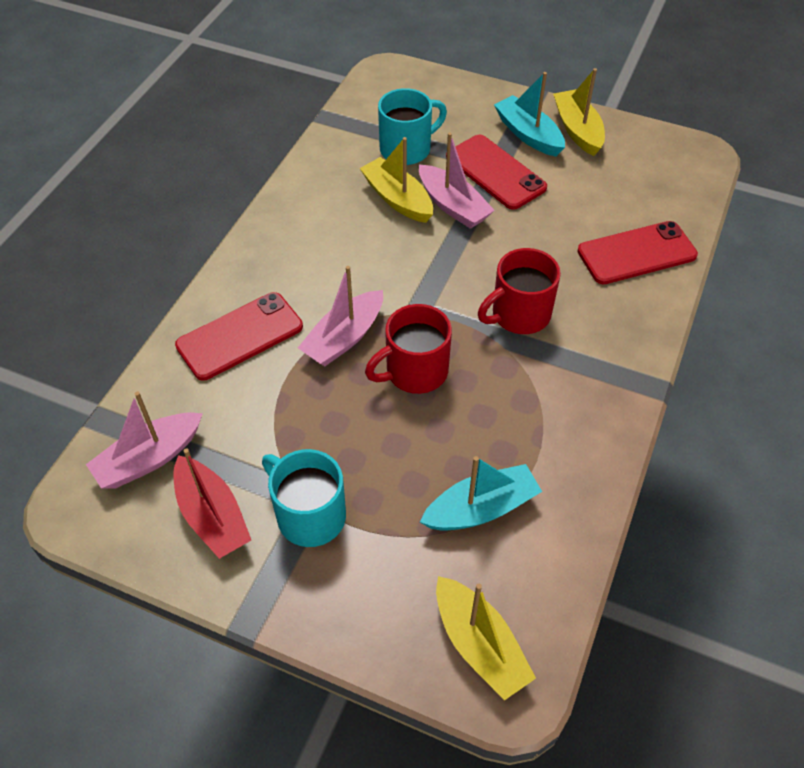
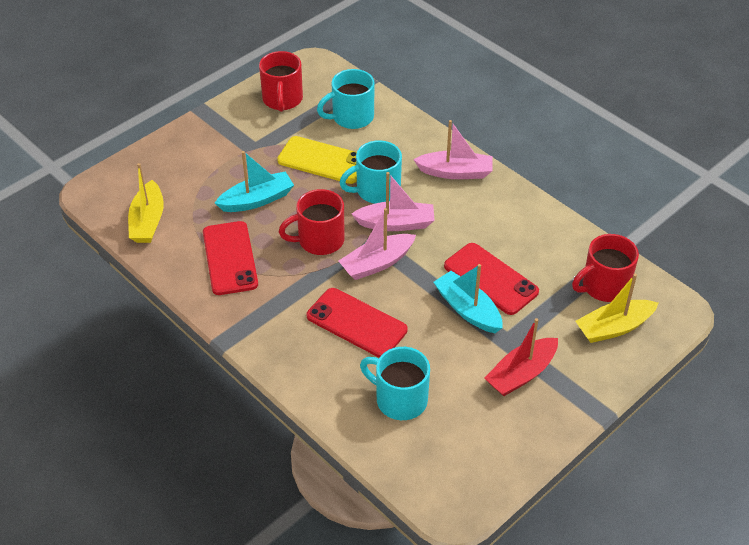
red mug: [365,304,452,394] [478,248,561,334] = 2 -> [259,51,303,112] [279,189,345,255] [572,234,639,302] = 3
turquoise mug: [262,449,346,547] [378,88,447,165] = 2 -> [317,69,375,129] [339,140,402,204] [360,347,430,420] = 3
yellow boat: [360,137,433,223] [436,576,536,700] [553,68,605,156] = 3 -> [128,163,164,243] [575,274,658,343] = 2
yellow phone: none = 0 -> [277,136,357,184] = 1

